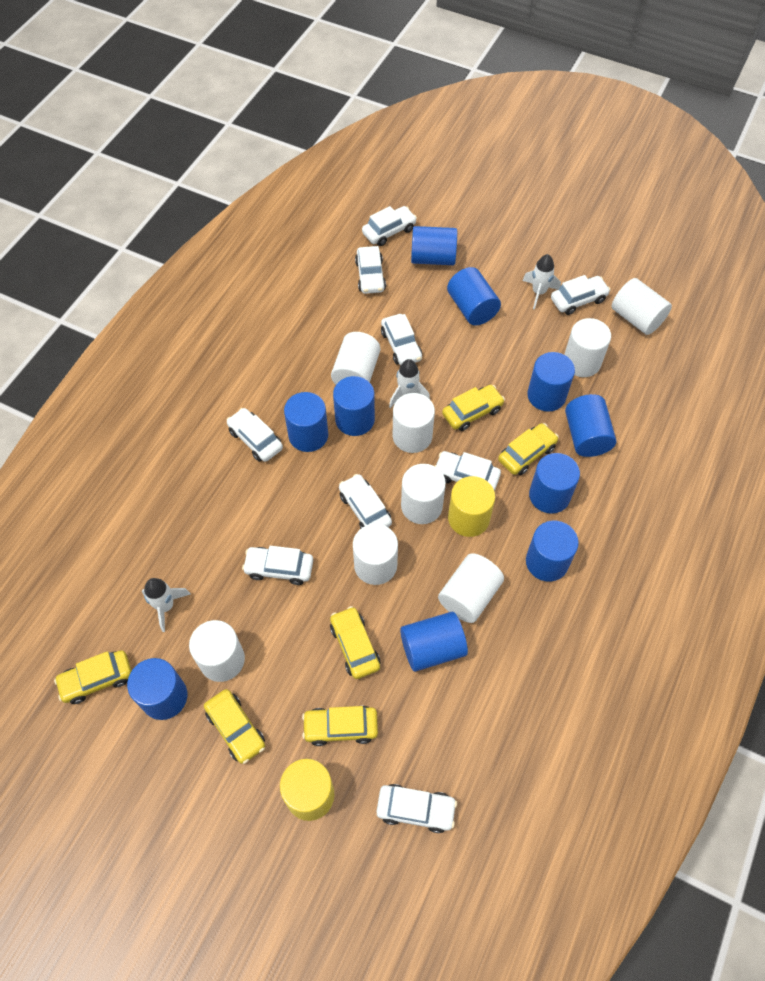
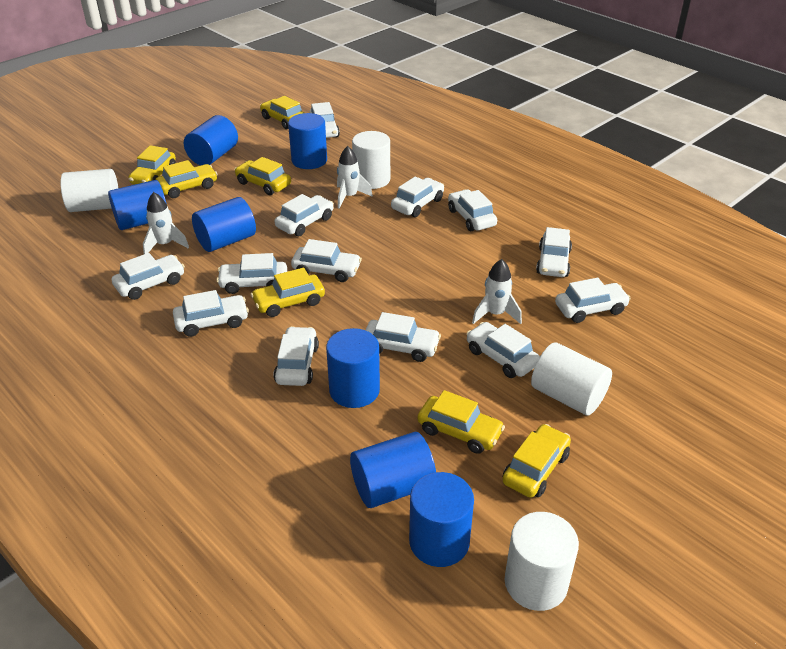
blue cylinder: [127,658,187,720] [284,392,328,452] [333,376,375,436] [400,612,468,672] [411,226,457,265] [447,267,501,325] [526,521,579,581] [527,352,575,412] [529,453,580,514] [565,394,616,457] = 10 -> [108,180,167,230] [184,115,238,166] [192,197,256,252] [288,113,327,169] [326,328,380,408] [350,432,436,508] [409,472,474,567] = 7
white car: [226,408,283,462] [242,546,313,585] [339,474,392,529] [355,246,386,294] [362,206,417,246] [376,784,457,833] [381,314,422,365] [435,451,501,491] [551,275,610,315] = 9 -> [112,253,185,300] [173,290,249,337] [217,253,287,294] [273,326,319,386] [275,194,334,236] [291,239,362,282] [310,102,340,138] [366,312,441,362] [391,176,444,217] [448,189,497,231] [466,322,540,378] [536,227,572,277] [555,278,631,323] = 13
white cylinder: [189,620,245,682] [331,332,380,384] [353,524,398,585] [393,393,435,453] [401,464,446,524] [438,553,504,623] [564,318,611,377] [611,278,672,335] = 8 -> [61,169,118,212] [352,131,390,189] [505,512,579,611] [531,342,612,416] = 4
yellow car: [54,650,132,704] [204,689,265,764] [302,706,378,746] [330,606,380,679] [442,385,505,431] [498,423,559,475] = 6 -> [129,145,176,184] [155,160,218,198] [234,157,291,195] [251,268,325,317] [260,96,304,129] [417,390,505,454] [502,424,571,498] = 7
yellow cylinder: [280,759,334,821] [448,476,495,537] = 2 -> none = 0

